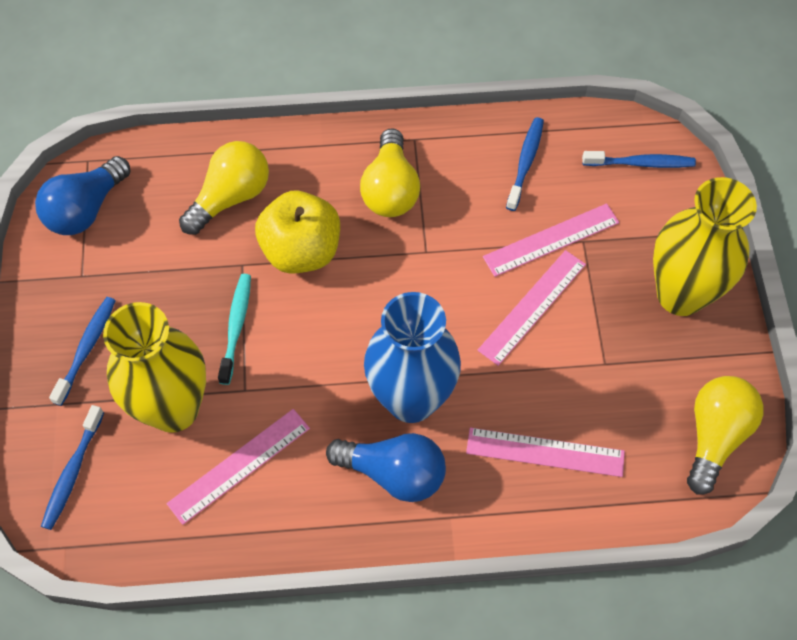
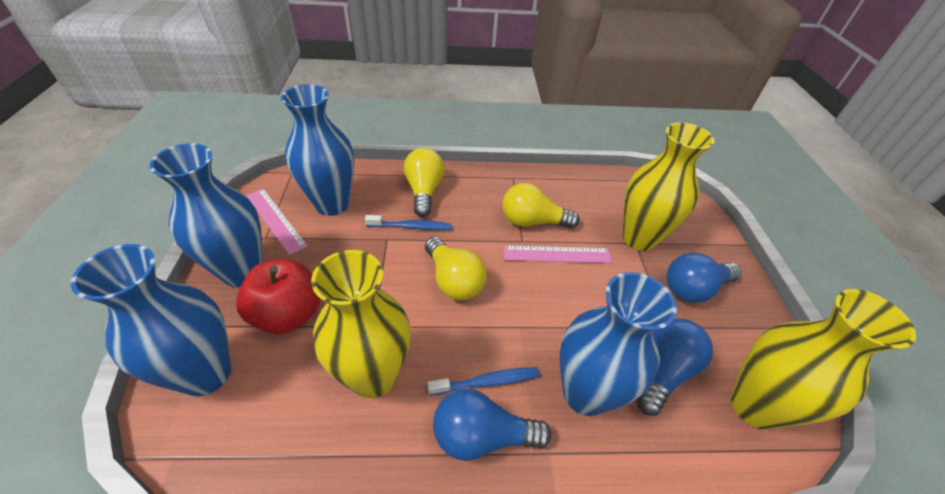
blue light bulb: [35,156,131,235] [326,433,446,502] = 2 -> [433,389,551,461] [636,319,713,416] [666,253,742,303] = 3
blue toothbrush: [41,405,104,530] [49,297,116,406] [506,117,544,211] [582,151,696,168] = 4 -> [365,215,452,230] [427,367,540,396] = 2
blue vase: [364,292,461,423] = 1 -> [71,244,231,396] [149,143,262,287] [281,84,354,216] [560,272,677,416] = 4
pink ruler: [167,409,310,525] [466,428,625,477] [478,250,586,366] [483,203,619,277] = 4 -> [246,188,308,255] [503,245,612,263] = 2
red apple: none = 0 -> [236,259,320,334] = 1
turquoise toothbrush: [218,274,251,385] = 1 -> none = 0
yellow apple: [255,191,340,274] = 1 -> none = 0
yellow vase: [103,302,206,433] [653,177,757,316] = 2 -> [311,250,411,398] [622,122,715,251] [731,289,916,429] = 3

